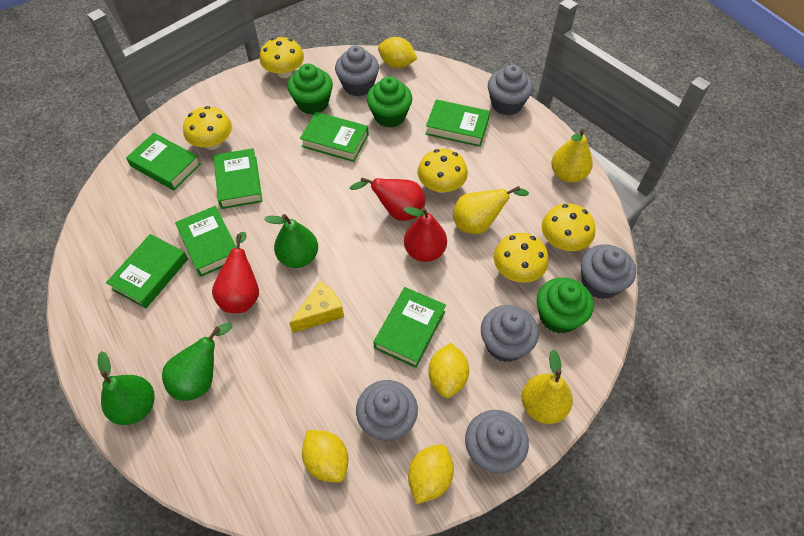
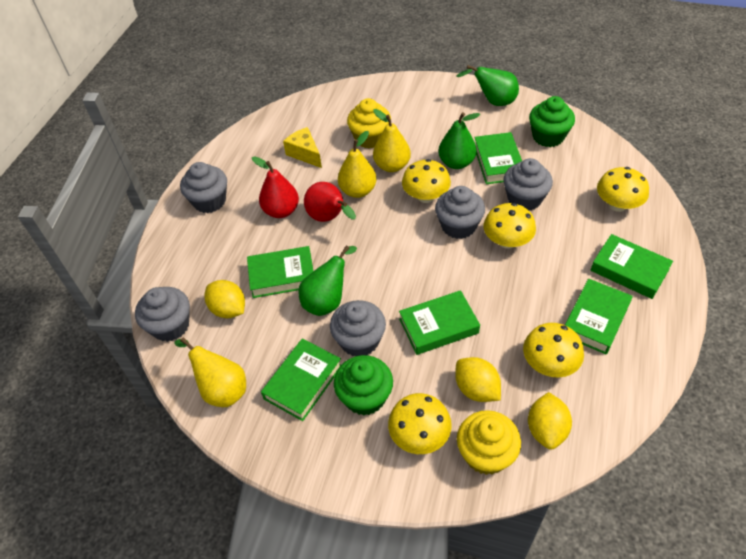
green book: [106,234,188,308] [126,133,201,190] [175,206,236,277] [214,148,263,209] [300,112,369,162] [373,287,446,368] [426,99,490,147] = 7 -> [247,246,313,298] [261,339,341,421] [399,290,480,355] [474,132,522,184] [565,279,633,354] [590,234,673,299] = 6
green cupcake: [288,63,333,115] [367,76,412,128] [537,277,594,334] = 3 -> [334,355,393,416] [529,96,575,147] = 2
grey cupcake: [335,46,379,96] [356,380,418,441] [465,410,529,473] [481,305,539,362] [488,64,533,116] [581,244,636,299] = 6 -> [135,287,190,342] [180,162,227,213] [330,300,386,356] [435,186,485,239] [503,158,553,211] = 5
red pear: [212,232,259,313] [350,177,425,221] [404,207,447,262] = 3 -> [252,156,299,218] [304,182,356,222] = 2
yellow cupcake: none = 0 -> [347,98,391,149] [457,410,521,475] = 2
yellow lemon: [302,430,348,483] [378,37,417,68] [408,444,454,504] [428,343,469,398] = 4 -> [204,280,245,318] [455,357,501,402] [528,392,572,450] = 3

